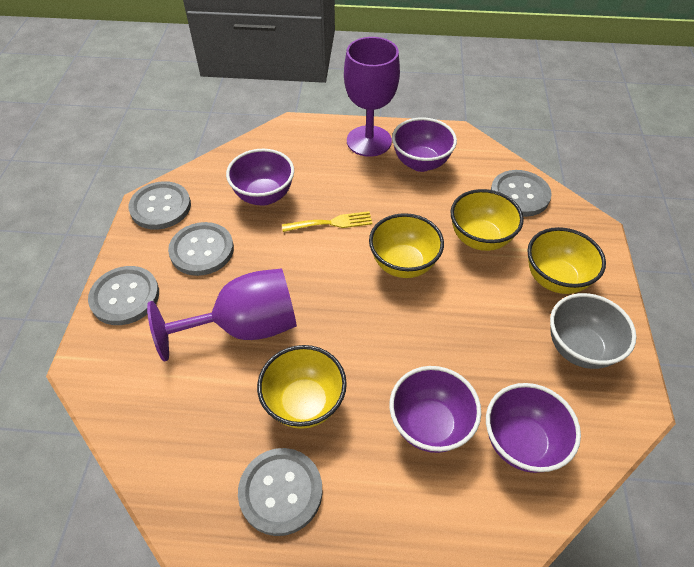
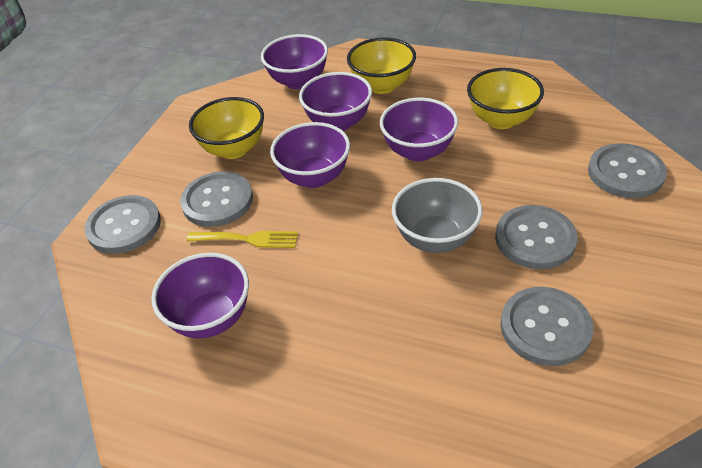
purple bowl: [226,149,294,206] [389,366,481,453] [392,117,457,172] [486,383,581,473] = 4 -> [151,253,249,338] [261,34,328,89] [270,122,350,188] [299,72,372,131] [380,98,458,162] = 5
purple goblet: [147,268,297,361] [344,37,400,157] = 2 -> none = 0
yellow bowl: [257,345,347,429] [369,213,444,278] [450,189,524,251] [527,227,606,294] = 4 -> [189,97,264,159] [347,37,416,94] [467,68,544,129] = 3

